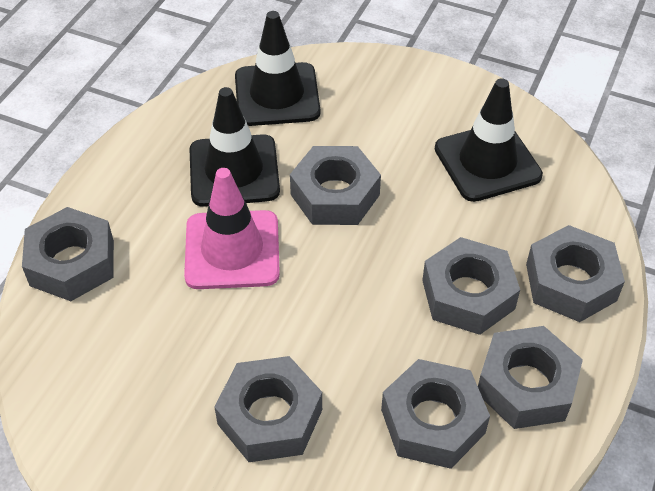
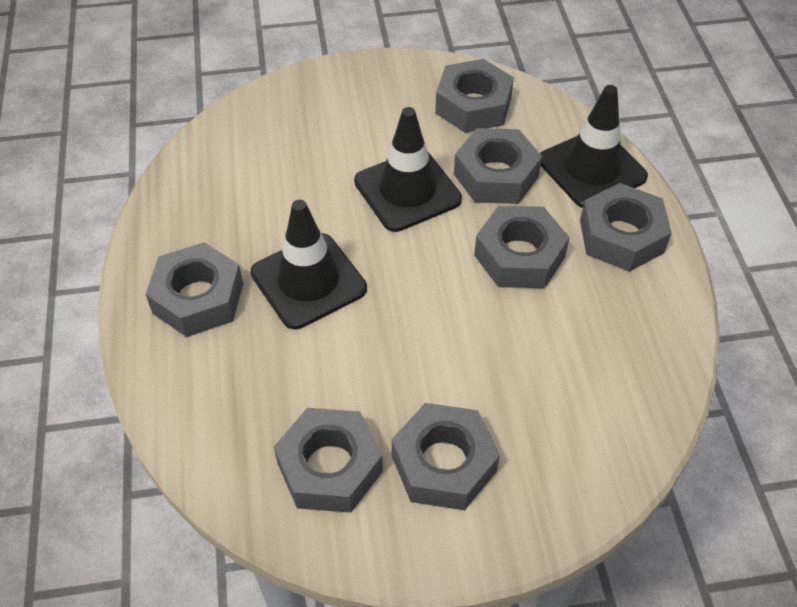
pink traffic cone: [184,168,280,289] = 1 -> none = 0

